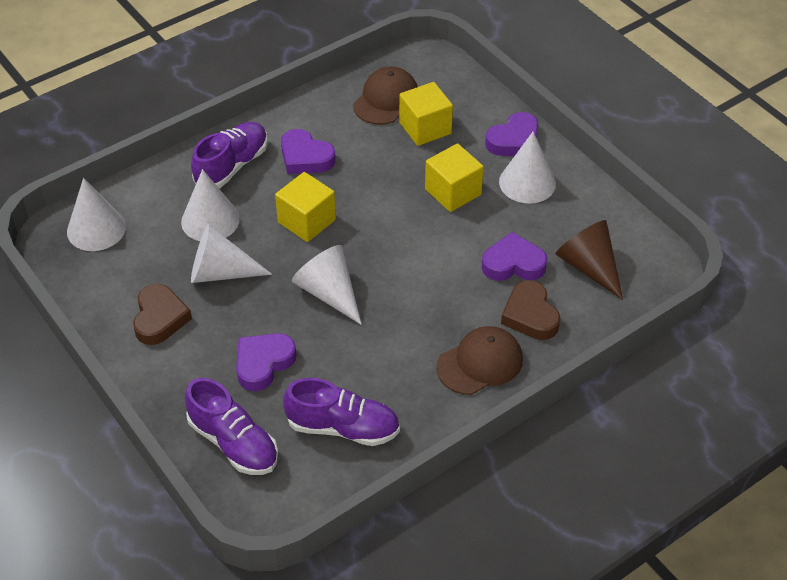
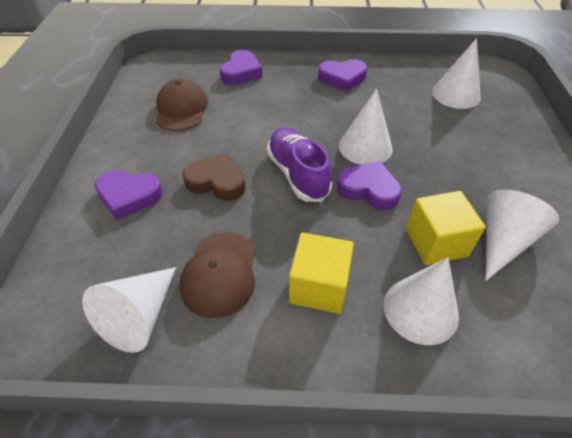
brown cone: [555,220,623,300] = 1 -> none = 0
brown heart: [133,284,192,345] [501,280,560,340] = 2 -> [183,153,246,201] = 1
purple shoe: [185,378,278,475] [191,122,268,188] [283,378,400,446] = 3 -> [267,127,332,202] = 1
yellow cube: [275,172,336,242] [399,82,453,146] [425,143,484,212] = 3 -> [289,232,354,314] [406,191,486,265] = 2

